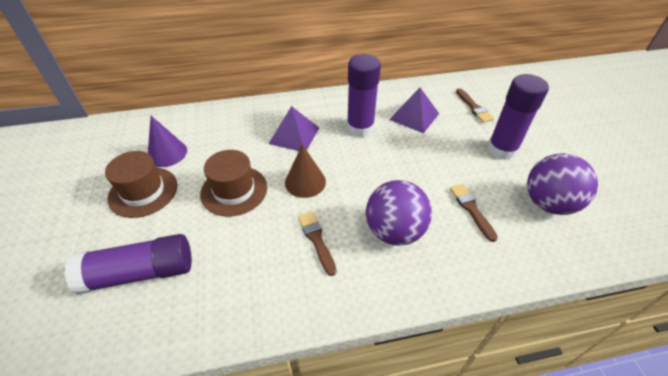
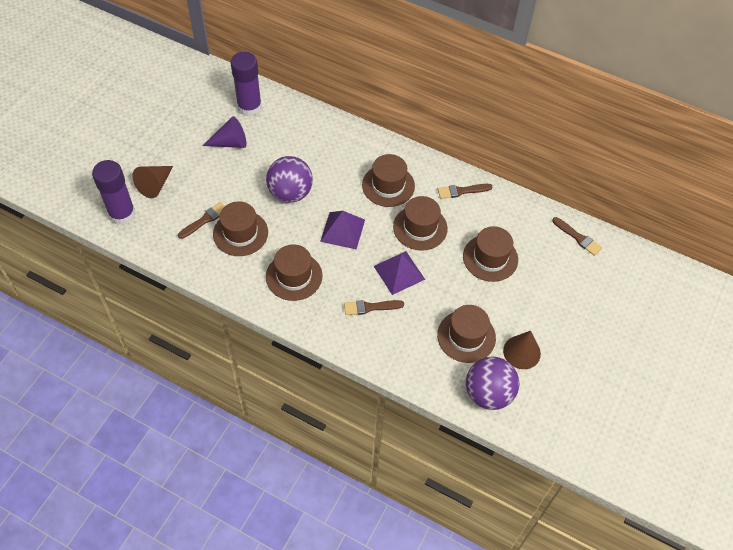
brown brush: [298,211,337,276] [450,184,498,242] [456,88,494,123] = 3 -> [178,202,225,239] [344,300,404,315] [438,184,492,199] [552,217,602,256] = 4
brown cone: [285,144,326,198] = 1 -> [132,166,173,198] [503,331,541,369] = 2
brown hat: [105,151,177,218] [200,150,267,217] = 2 -> [213,201,268,256] [266,244,322,301] [362,154,415,207] [393,196,448,251] [437,305,496,363] [463,226,518,282] = 6
purple glue stick: [64,234,192,294] [347,54,381,137] [487,74,549,160] = 3 -> [92,160,136,225] [231,52,262,117] = 2

